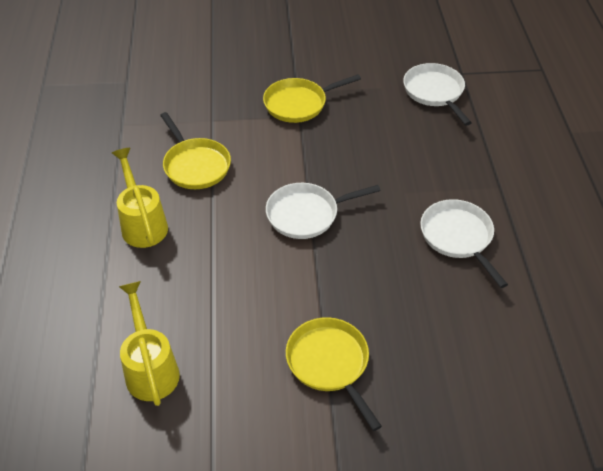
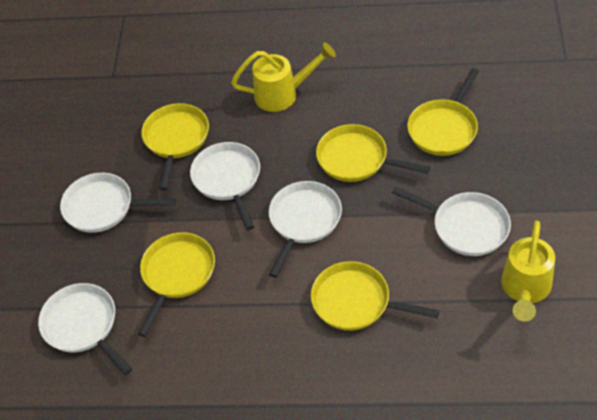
white pan: [266,183,381,239] [403,63,472,126] [420,199,508,288] = 3 -> [38,283,132,375] [60,173,176,233] [190,142,260,230] [269,181,342,278] [392,187,511,256] = 5
yellow pan: [160,112,231,189] [263,74,361,123] [286,317,382,431] = 3 -> [138,232,215,337] [141,103,209,190] [311,261,440,331] [316,124,430,182] [407,68,479,156] = 5

